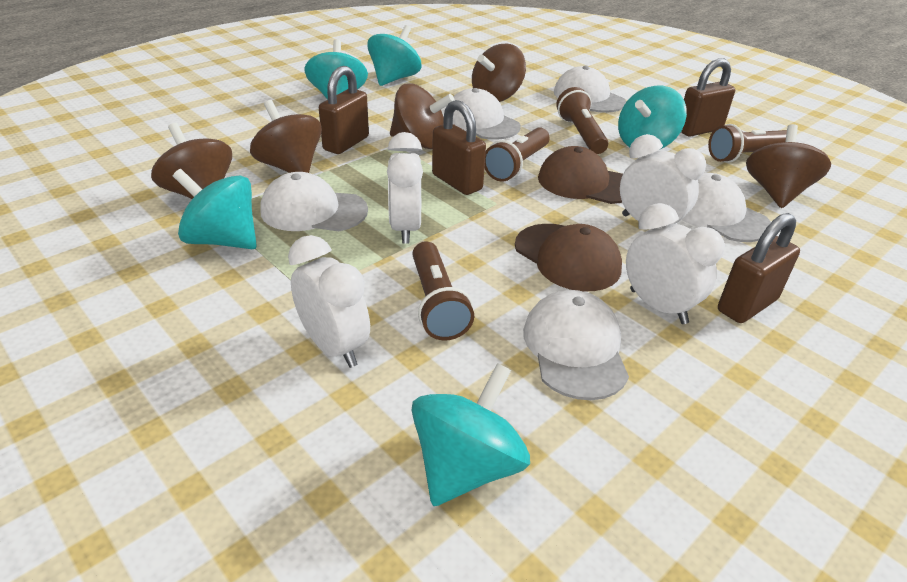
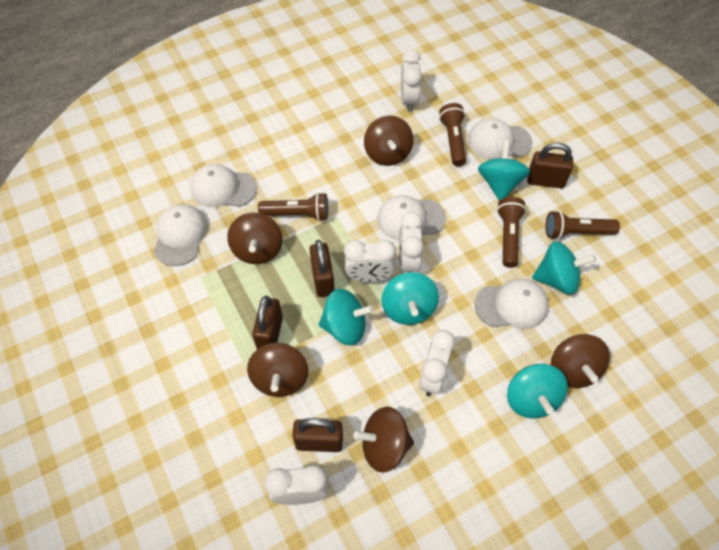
brown cap: [515,224,622,291] [538,146,623,204] = 2 -> none = 0
white clock: [288,235,370,368] [387,132,423,244] [620,134,706,224] [626,203,725,324] = 4 -> [264,465,328,505] [344,240,396,283] [399,212,424,272] [401,49,422,112] [419,330,455,396] = 5

